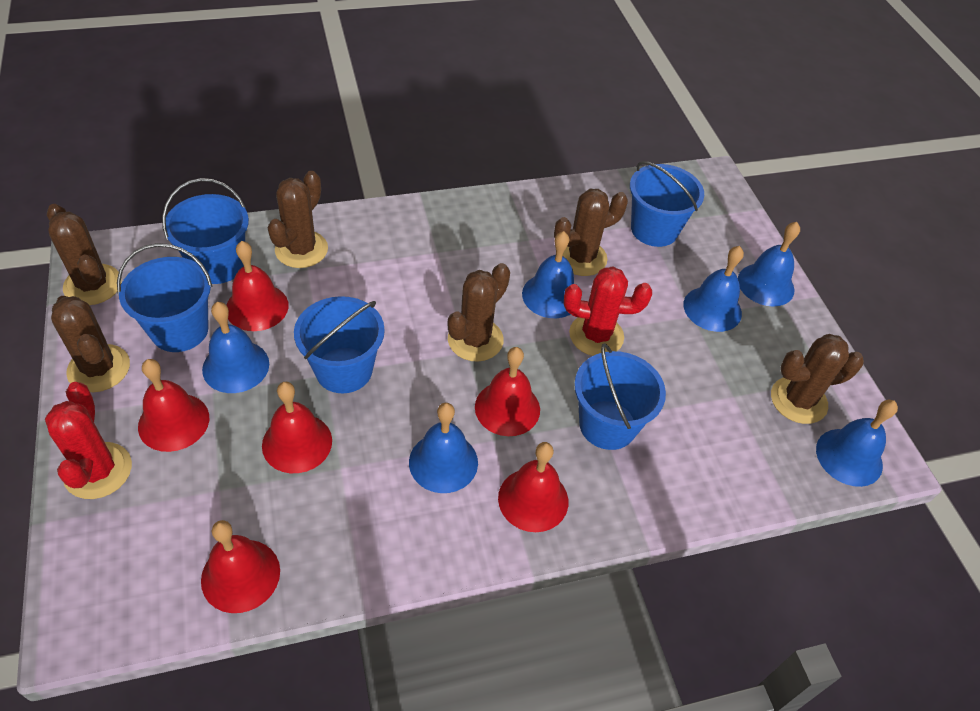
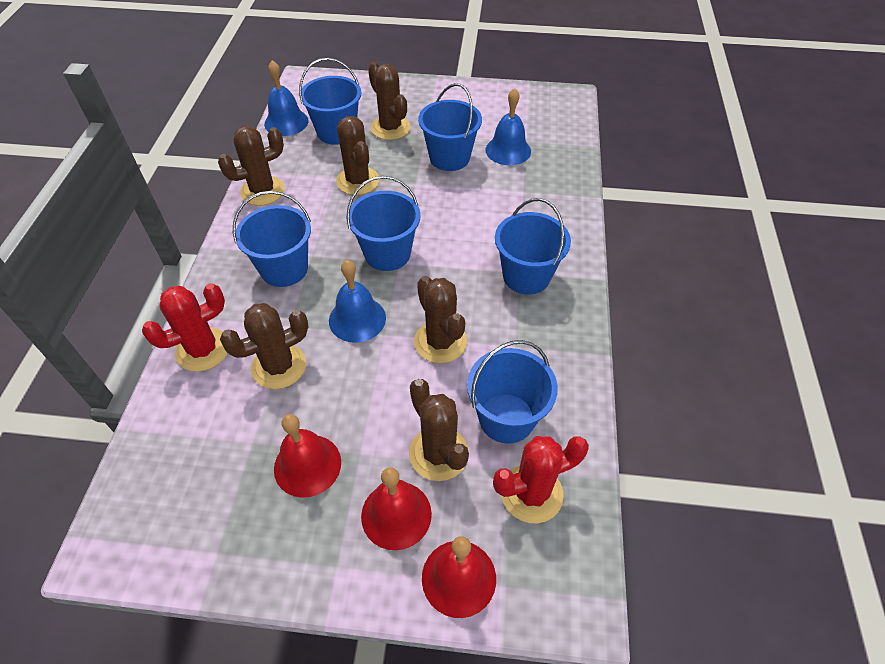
blue bell: [202,302,269,393] [409,403,478,493] [522,231,574,318] [683,246,744,332] [738,222,800,307] [816,400,898,487] = 6 -> [264,60,309,136] [329,260,386,343] [485,88,531,165] = 3
blue bucket: [117,243,212,352] [162,178,249,284] [294,296,385,393] [574,343,666,450] [630,161,704,247] = 5 -> [233,191,311,287] [299,58,361,145] [347,176,421,271] [418,83,482,171] [467,340,558,444] [495,198,571,295] = 6
red bell: [138,359,209,452] [201,520,280,613] [227,241,289,331] [262,382,332,473] [475,347,540,436] [498,442,568,532] = 6 -> [274,414,341,498] [361,467,432,550] [422,536,496,618] = 3

